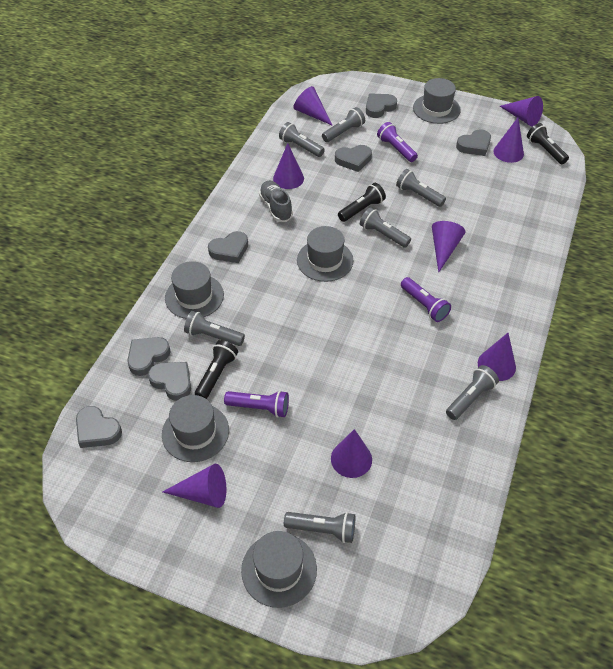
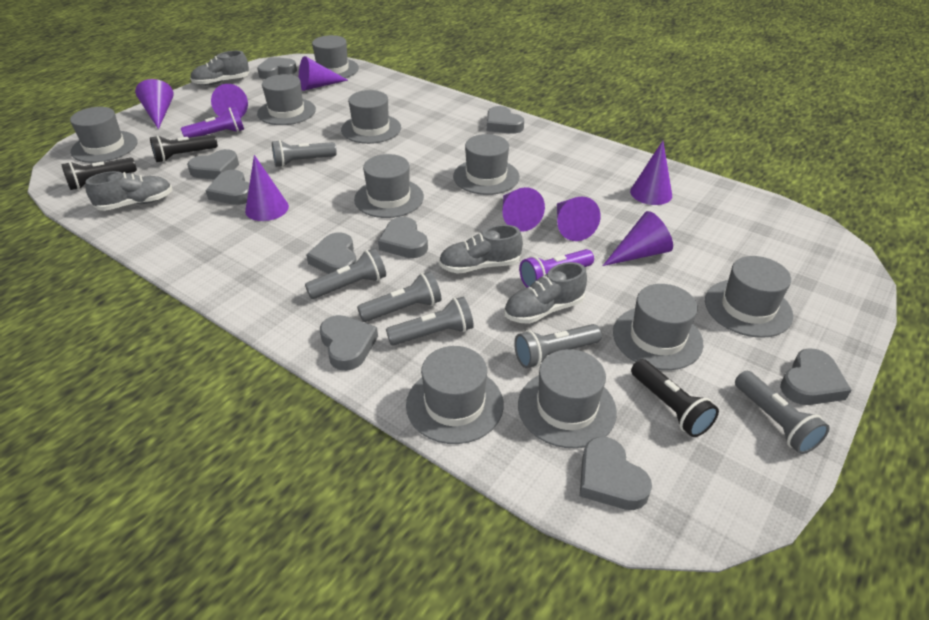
grey flashlight: [184,311,245,346] [279,122,325,157] [284,512,355,543] [322,107,365,142] [360,207,411,248] [396,169,446,207] [446,365,499,420] = 7 -> [272,140,337,167] [305,248,386,299] [357,271,441,322] [386,297,474,346] [514,324,602,368] [735,371,830,454] = 6
grey hat: [162,395,229,462] [165,261,224,319] [241,531,317,608] [297,226,354,282] [413,78,461,124] = 5 -> [70,107,138,163] [257,74,316,125] [312,35,359,78] [341,90,401,144] [354,154,424,218] [406,346,504,444] [453,134,520,195] [518,349,617,448] [613,284,703,370] [705,256,793,338] = 10
grey heart: [76,406,122,448] [127,337,171,376] [148,362,191,401] [208,231,248,263] [335,145,372,172] [366,93,397,118] [456,129,491,156] = 7 -> [187,149,239,180] [205,170,250,205] [257,57,297,79] [306,232,357,274] [320,315,378,371] [378,217,428,258] [487,106,524,134] [580,437,652,510] [780,348,852,405] = 9
grey shoe: [259,181,293,222] = 1 -> [85,171,172,211] [190,51,249,85] [439,225,523,274] [504,262,587,324] = 4
purple flashlight: [224,390,289,418] [377,122,418,162] [401,277,451,322] = 3 -> [181,107,244,138] [519,249,594,287] = 2

